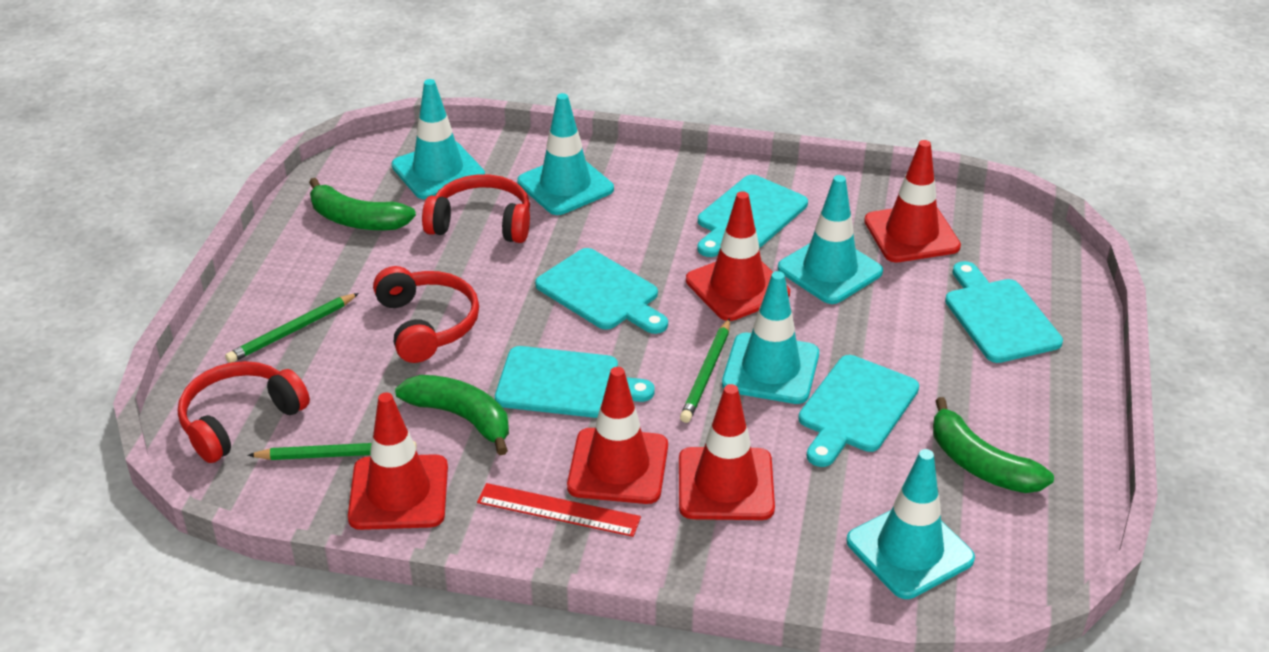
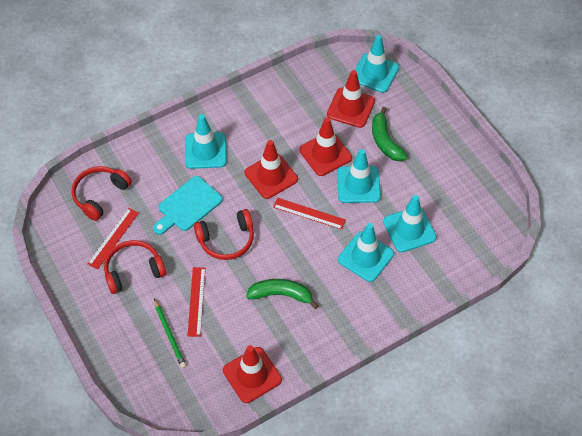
green banana: [309,178,416,230] [395,375,509,455] [933,397,1054,493] = 3 -> [246,279,319,309] [372,107,407,161] = 2
green pencil: [225,293,359,363] [247,441,417,460] [680,318,730,423] = 3 -> [154,299,186,368] = 1
red ruler: [477,483,641,537] = 1 -> [87,208,139,269] [188,267,206,337] [273,198,346,230] = 3
red traffic cone: [348,393,448,530] [567,367,668,504] [679,384,775,520] [686,191,790,321] [864,140,961,262] = 5 -> [223,345,282,403] [245,140,298,199] [299,117,352,176] [327,70,375,128] = 4
turquoise cutting board: [495,346,655,418] [535,248,668,334] [697,175,808,257] [798,355,919,467] [945,261,1063,363] = 5 -> [153,176,223,235] = 1

